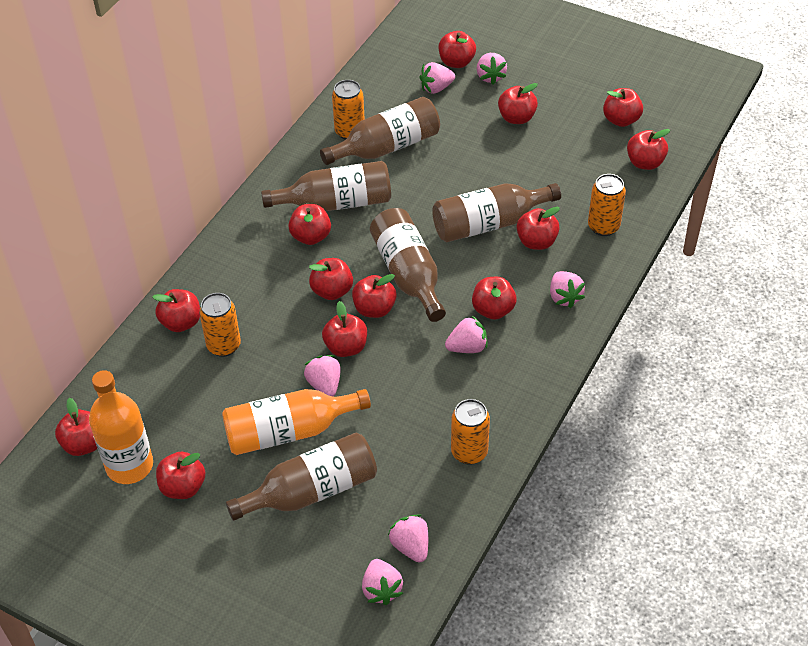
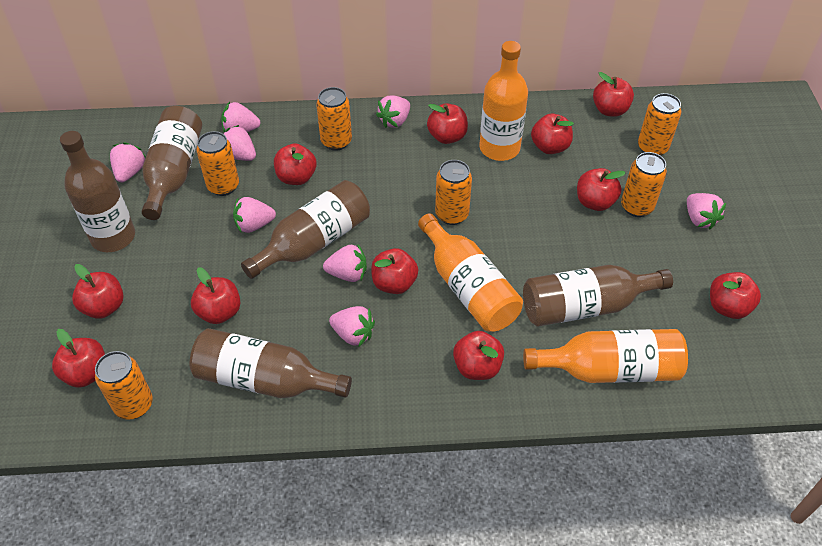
orange bottle: [89,370,153,484] [222,389,371,455] = 2 -> [418,213,523,331] [480,41,528,161] [523,329,688,383] = 3
orange can: [199,293,241,357] [332,80,365,140] [451,399,490,465] [588,174,626,236] = 4 -> [95,351,153,420] [196,131,239,196] [316,87,352,151] [435,160,472,225] [621,152,667,217] [638,93,682,156] = 6
pink strawberry: [304,355,341,397] [362,559,403,605] [388,514,428,563] [419,62,455,94] [445,316,488,353] [477,53,507,85] [550,271,585,308] = 7 -> [110,142,146,182] [221,102,261,132] [224,125,256,161] [233,197,276,233] [323,244,367,282] [329,306,375,346] [376,96,410,128] [687,193,726,230] = 8
red apple: [55,398,97,456] [152,289,200,332] [156,452,205,499] [288,204,331,245] [309,258,353,300] [322,301,367,357] [352,274,397,318] [439,31,476,68] [472,277,517,320] [498,83,538,124] [517,207,560,250] [603,88,643,127] [627,129,670,170] = 13 -> [52,329,105,388] [72,264,124,319] [191,267,240,324] [274,143,317,185] [371,248,418,294] [427,103,468,144] [453,331,504,380] [531,114,574,154] [577,168,626,211] [593,72,634,117] [710,272,761,319] = 11

